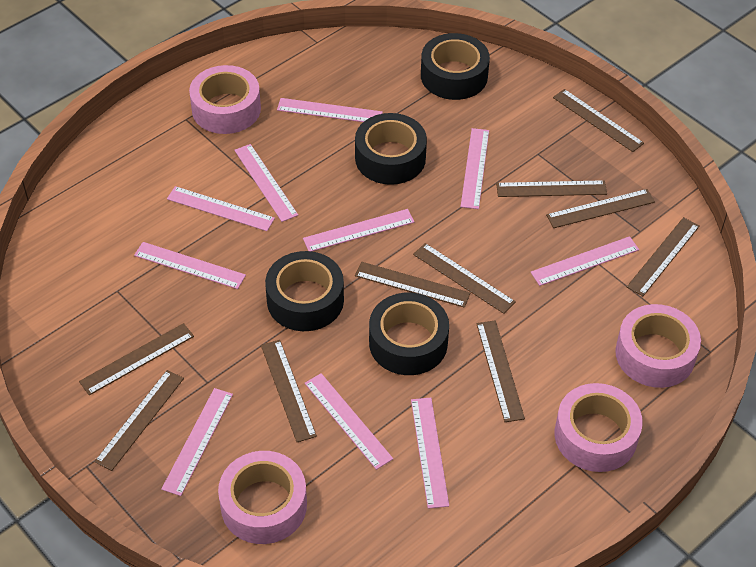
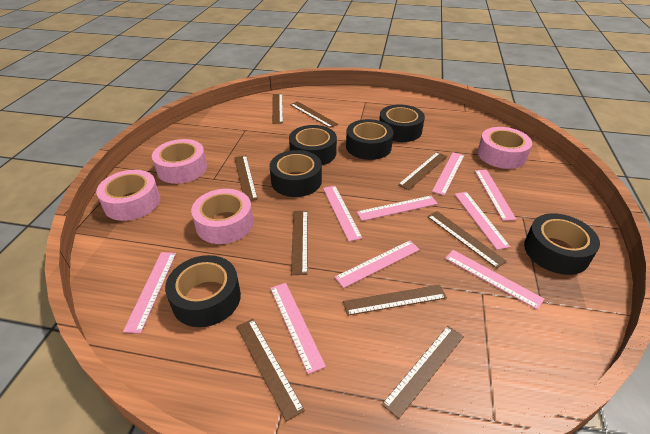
black tape: [265,251,344,331] [355,113,427,185] [369,293,449,375] [421,33,490,100] = 4 -> [165,255,241,327] [270,150,322,197] [289,125,337,165] [346,119,394,160] [379,105,425,142] [524,213,600,275] = 6
brown ruler: [79,323,194,395] [94,370,184,471] [261,340,317,442] [355,262,470,308] [413,243,516,314] [476,320,525,422] [496,180,607,197] [546,189,655,228] [553,89,644,152] [627,217,700,296] = 10 -> [234,155,258,201] [237,319,305,422] [272,94,283,124] [290,101,338,128] [291,211,308,275] [343,285,447,316] [382,326,464,419] [398,152,447,190] [427,211,507,268] = 9
pink ruler: [134,242,246,289] [161,388,233,496] [167,186,275,231] [234,144,298,222] [277,98,383,122] [303,209,415,252] [305,373,393,470] [411,398,449,509] [461,128,489,209] [531,236,639,286] = 10 -> [123,252,176,333] [270,283,326,374] [323,186,362,242] [335,241,420,288] [357,196,438,221] [432,152,464,196] [445,250,544,310] [454,192,510,250] [475,170,517,221] = 9

